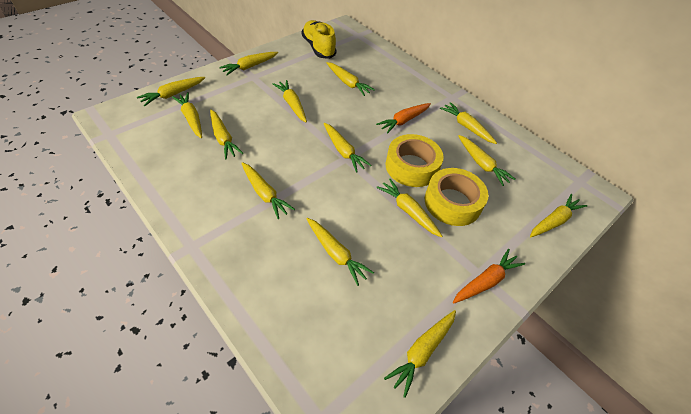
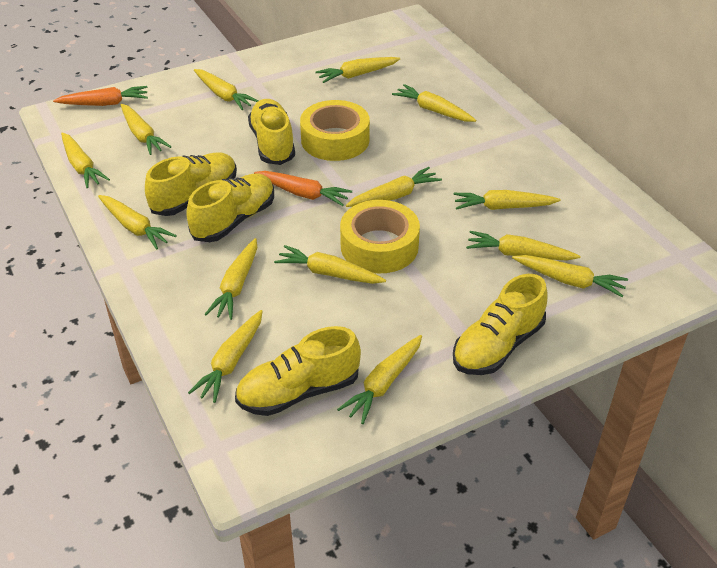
yellow shoe: [302,20,337,59] = 1 -> [145,153,237,216] [186,174,274,242] [235,326,361,416] [248,99,295,165] [453,274,548,375] = 5

